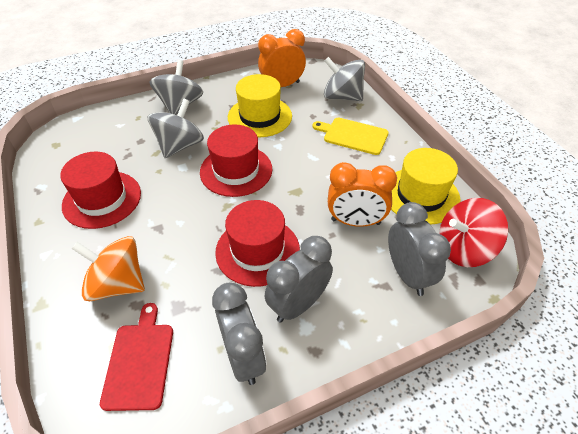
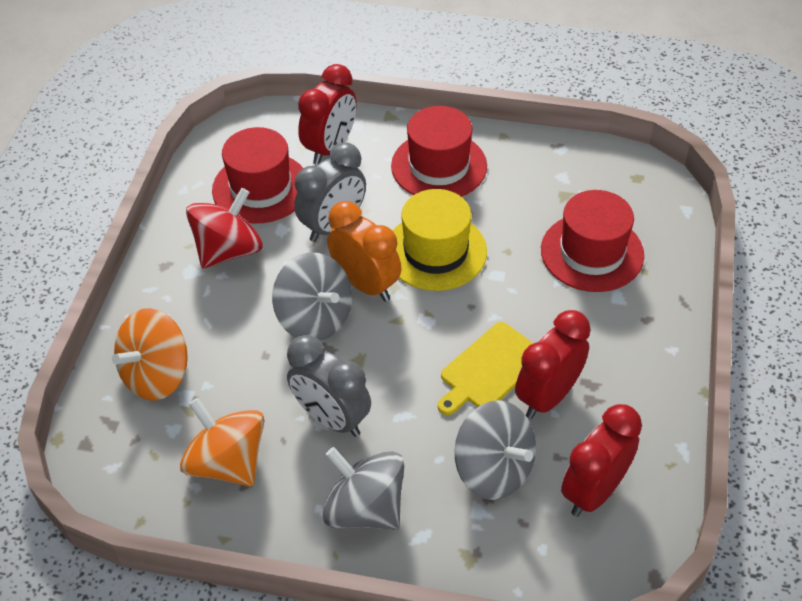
grey clock: [212,283,267,385] [265,236,333,323] [388,202,451,296] = 3 -> [287,335,371,437] [294,142,366,242] = 2
orange clock: [258,29,306,87] [328,162,397,227] = 2 -> [327,201,401,301] = 1
orange spinning top: [72,236,145,301] = 1 -> [112,308,188,400] [180,398,264,486] = 2
red clock: none = 0 -> [298,64,356,165] [515,310,591,419] [561,404,642,517] = 3
red cutting board: [100,303,173,411] = 1 -> none = 0
yellow hat: [228,74,292,137] [391,148,461,225] = 2 -> [393,189,487,291] = 1

